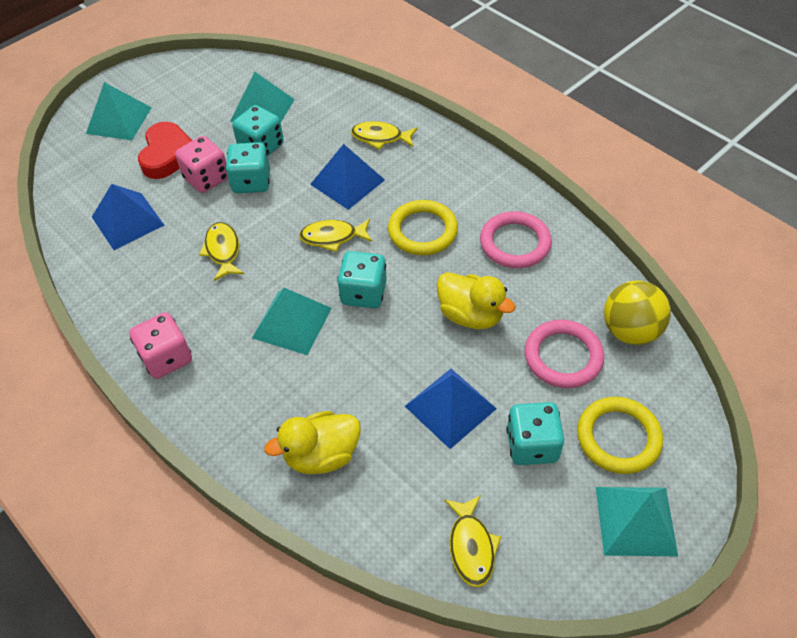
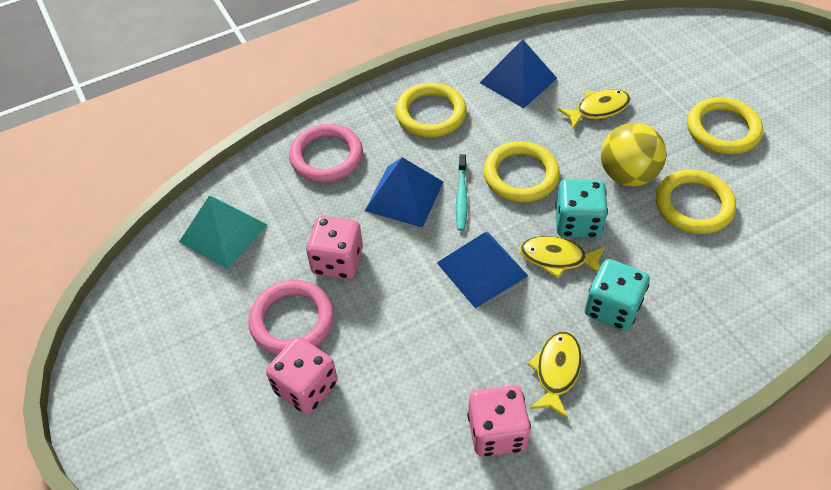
pink dice: [129,312,192,379] [175,136,228,193] = 2 -> [266,337,338,414] [306,216,363,279] [467,385,531,457] = 3
red heart: [138,122,192,179] = 1 -> none = 0
turquoise dice: [226,142,270,193] [232,105,284,156] [337,251,387,308] [506,402,564,465] = 4 -> [555,179,608,238] [585,259,650,331] = 2
turquoise pyramid: [86,82,152,140] [230,72,295,122] [252,288,332,355] [596,487,678,556] = 4 -> [179,196,267,269] = 1
turquoise toothbrush: none = 0 -> [456,154,468,231] = 1
yellow duck: [264,411,361,474] [437,272,516,329] = 2 -> none = 0
yellow fish: [199,222,244,281] [299,219,372,252] [351,121,418,149] [444,495,501,587] = 4 -> [520,236,605,279] [527,332,582,419] [557,89,631,129] = 3
yellow ring: [388,200,458,255] [577,397,663,474] = 2 -> [395,83,467,138] [483,141,560,202] [656,169,736,234] [687,97,763,154] = 4

